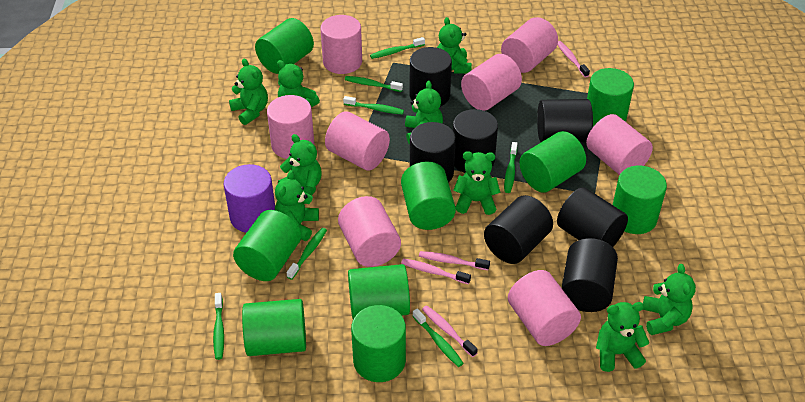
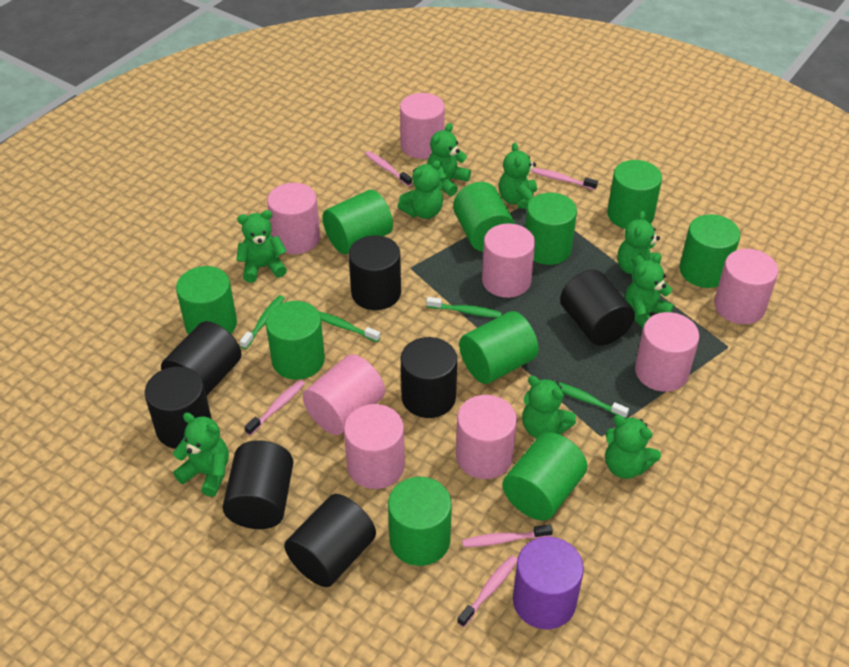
green cylinder: [233,210,301,281] [242,299,306,356] [255,18,314,74] [348,264,410,319] [351,305,406,382] [401,162,456,230] [519,131,586,193] [587,68,634,127] [613,166,667,234] = 9 -> [176,266,237,335] [266,301,325,380] [322,190,393,254] [388,477,452,566] [453,182,515,252] [459,311,539,384] [502,432,587,521] [525,193,577,265] [607,160,662,229] [680,214,740,288] = 10
green toothbrush: [213,293,224,360] [286,228,327,280] [343,96,404,115] [345,76,403,92] [370,37,425,59] [413,308,464,367] [504,142,518,193] = 7 -> [240,295,285,349] [318,311,380,342] [426,297,502,318] [554,381,629,418] = 4
pink toothbrush: [401,258,471,284] [419,251,490,270] [422,305,478,357] [558,41,590,78] = 4 -> [244,380,305,436] [365,151,412,186] [457,555,517,627] [462,524,553,547] [532,168,598,190] = 5

